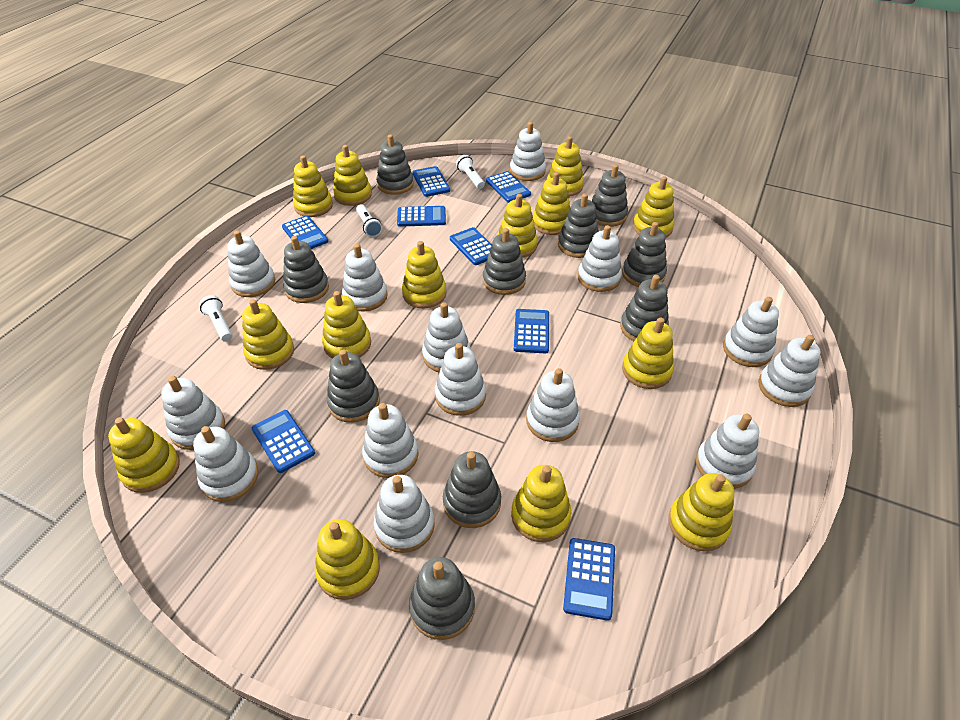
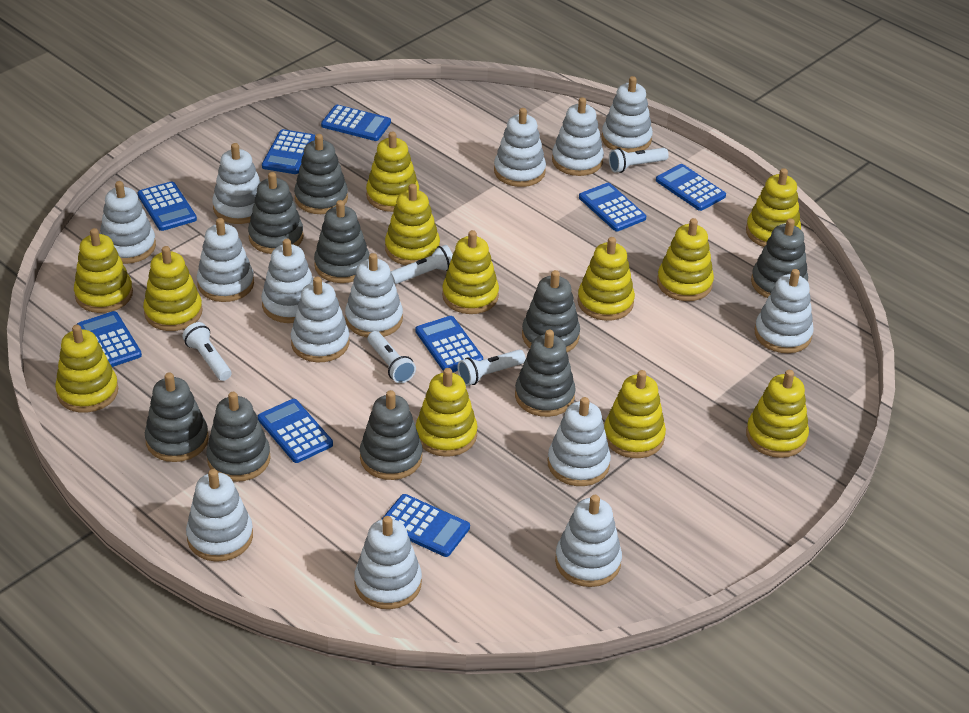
blue calculator: [252,410,315,473] [282,216,328,249] [397,206,446,227] [412,166,450,197] [450,227,492,265] [486,171,531,203] [514,309,549,354] [563,538,615,621] = 8 -> [77,311,142,367] [138,181,197,231] [258,399,333,463] [262,129,315,174] [321,105,391,141] [382,494,470,557] [416,316,483,373] [579,183,646,231] [656,164,726,211] = 9
grey stacking toy: [283,236,329,303] [327,350,380,423] [376,134,414,195] [409,557,475,640] [443,451,501,528] [483,228,526,295] [558,193,599,258] [592,164,628,227] [620,275,669,341] [622,222,667,287] = 10 -> [145,372,209,462] [206,392,271,482] [248,172,304,254] [294,134,348,214] [314,200,370,283] [360,390,422,480] [515,330,576,417] [522,270,580,352] [751,218,808,298] = 9
white flashlight: [199,295,233,342] [356,204,382,237] [456,155,485,189] = 3 -> [182,322,231,381] [368,331,416,383] [390,245,453,284] [457,350,526,386] [609,148,669,173] = 5
yellow stacking toy: [108,417,180,493] [242,299,294,370] [293,155,333,217] [315,519,380,600] [322,291,371,359] [333,145,372,206] [402,241,447,308] [498,194,538,258] [511,465,572,542] [533,172,571,235] [547,136,584,197] [622,317,674,389] [633,176,675,238] [668,473,734,551] = 14 -> [55,325,118,413] [74,228,133,313] [143,246,202,331] [366,131,419,212] [385,184,440,265] [416,368,477,457] [442,230,499,314] [577,237,635,321] [604,370,666,458] [657,218,714,301] [746,168,801,247] [746,370,809,458] = 12

